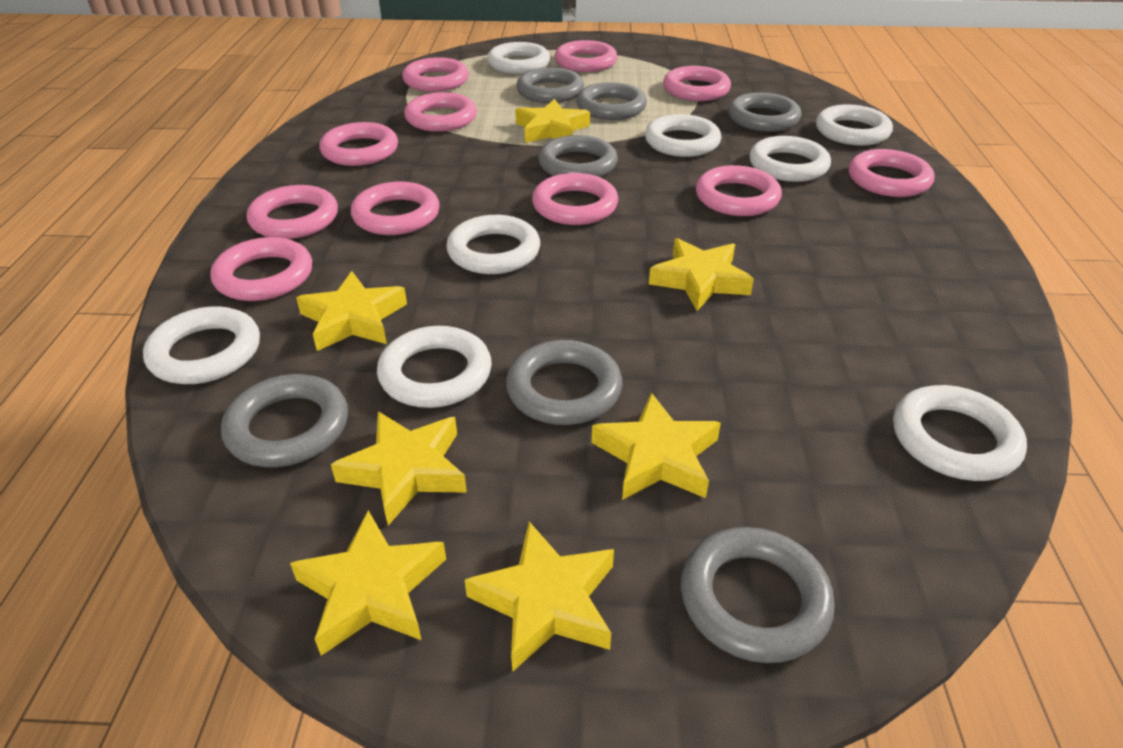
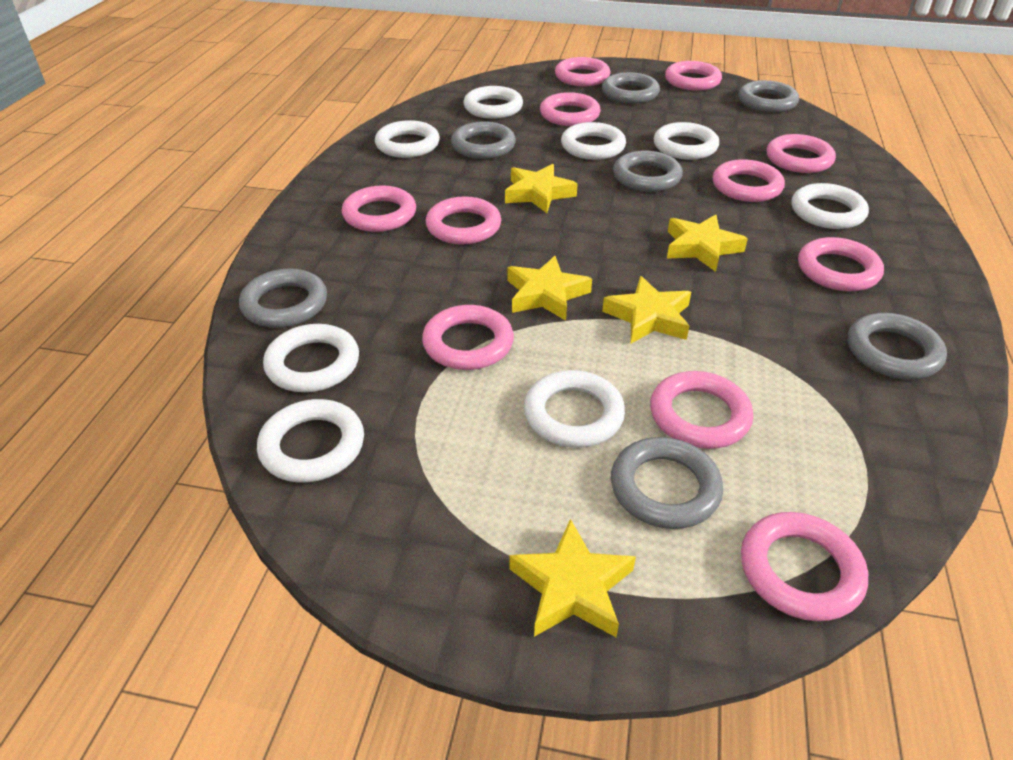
yellow star: [290,510,446,656] [296,271,407,351] [331,411,467,526] [465,522,614,672] [515,99,590,143] [592,393,721,500] [649,238,754,311] = 7 -> [505,164,578,213] [507,256,592,321] [509,519,636,637] [602,276,691,343] [667,214,748,272] = 5

